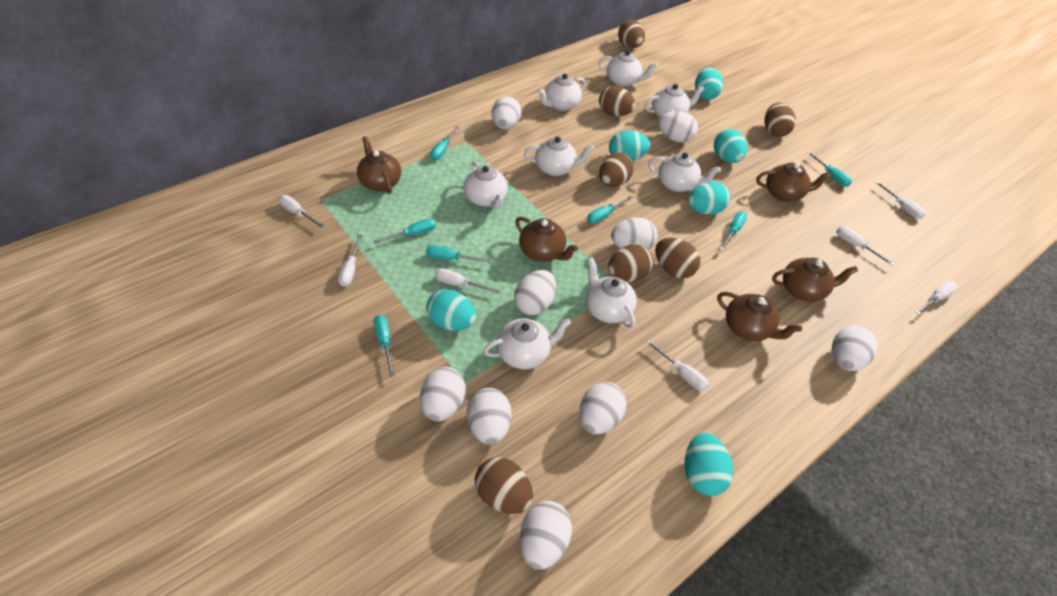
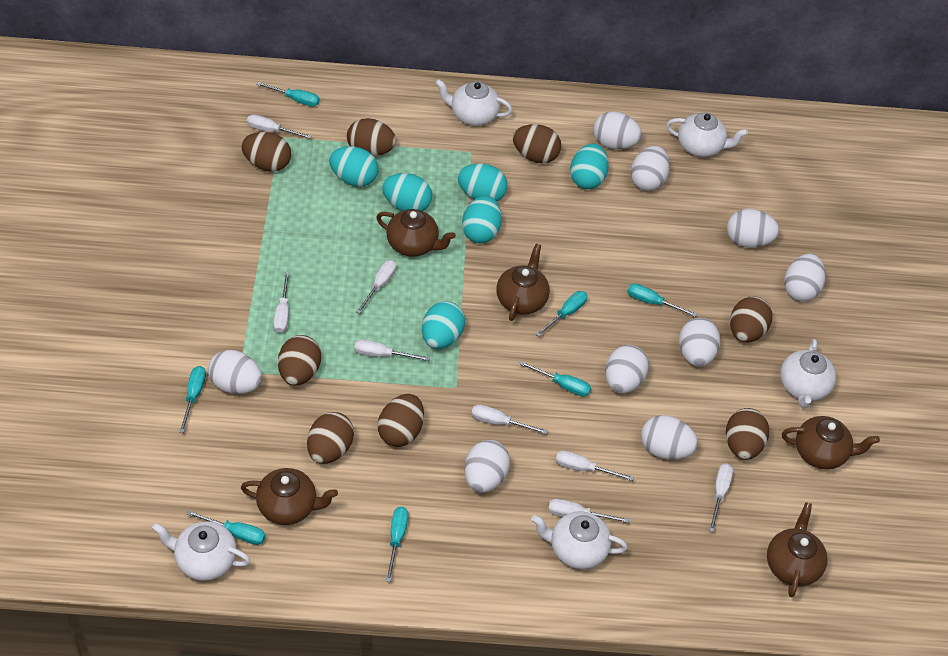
brown egg: [475,457,533,514] [599,86,636,116] [599,152,634,187] [608,245,653,282] [618,20,645,48] [655,238,700,278] [765,103,796,137] = 7 -> [241,132,291,172] [278,335,321,385] [307,412,354,464] [347,118,396,156] [378,394,424,447] [513,124,561,163] [726,408,769,460] [730,296,773,342] = 8
white screwdriver: [278,195,324,228] [338,235,362,287] [435,268,500,294] [646,340,709,391] [836,226,895,266] [875,181,926,219] [915,281,957,315] = 7 -> [247,114,312,139] [273,272,290,333] [354,339,430,361] [356,260,397,314] [471,404,548,434] [548,499,629,523] [556,451,634,481] [709,463,733,532] = 8
white teapot: [464,161,508,209] [484,318,571,369] [524,137,594,176] [537,74,585,111] [586,257,637,328] [599,50,658,87] [645,84,705,117] [648,153,721,192] = 8 -> [152,521,250,581] [435,79,512,126] [531,511,628,569] [666,112,748,157] [780,339,836,408] = 5

